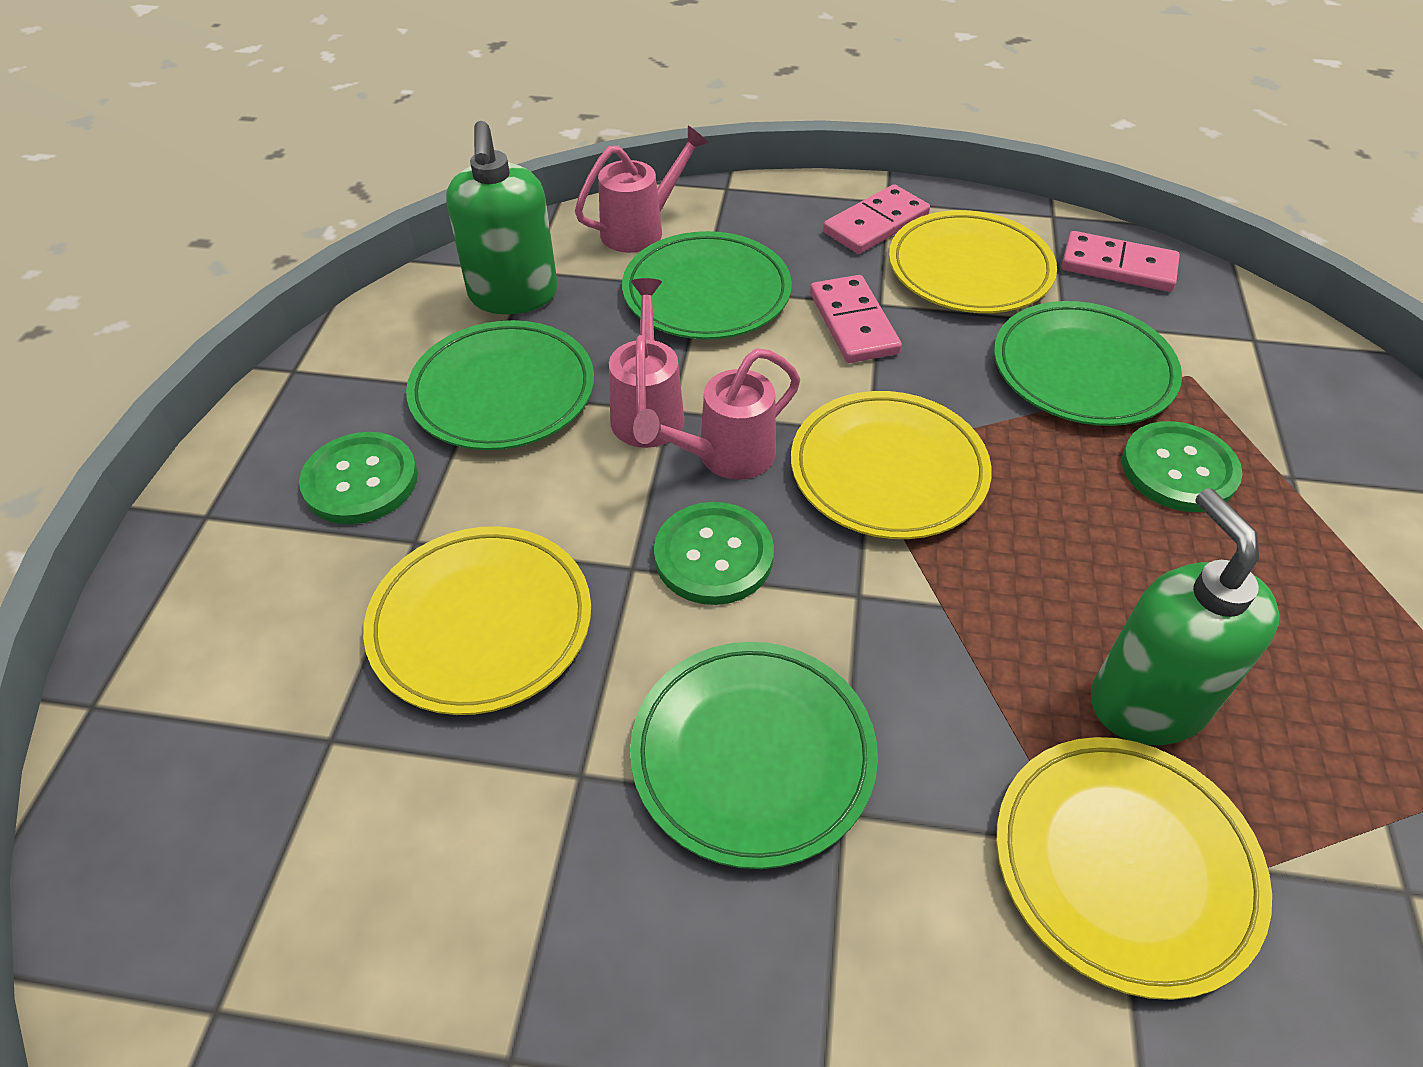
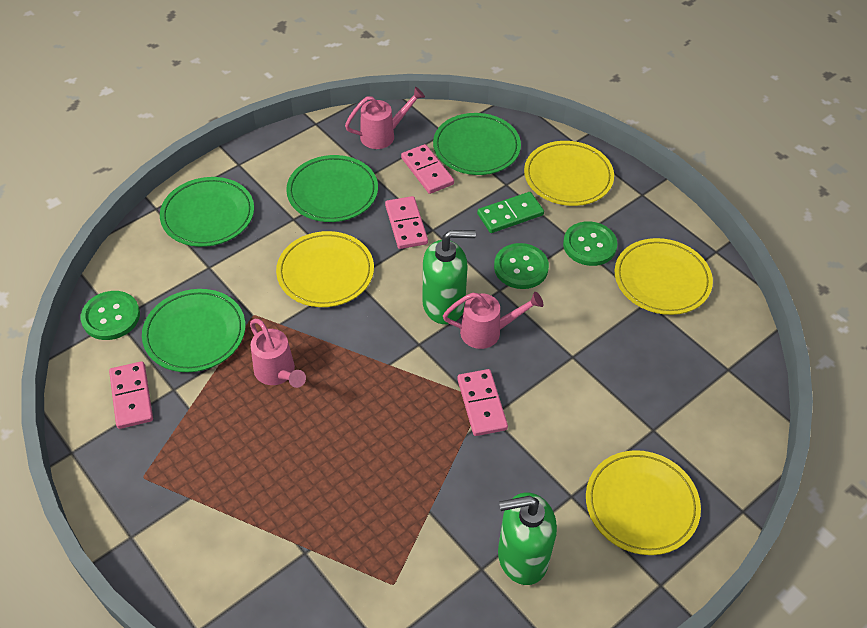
green domino: none = 0 -> [477,192,544,233] = 1
pink domino: [810,275,902,363] [823,184,930,254] [1062,231,1180,292] = 3 -> [109,361,153,429] [385,196,428,249] [401,144,454,194] [457,369,508,436] = 4

